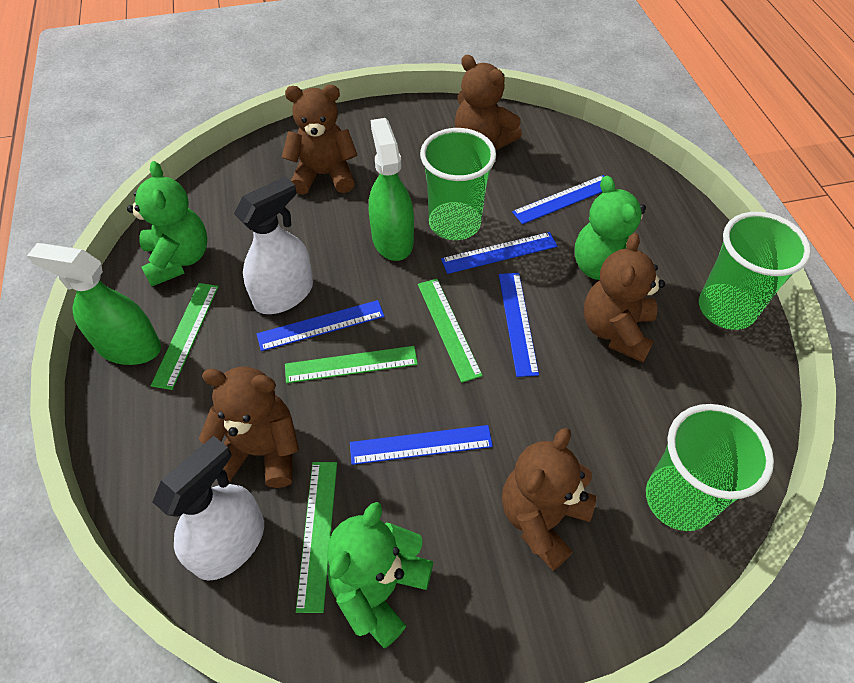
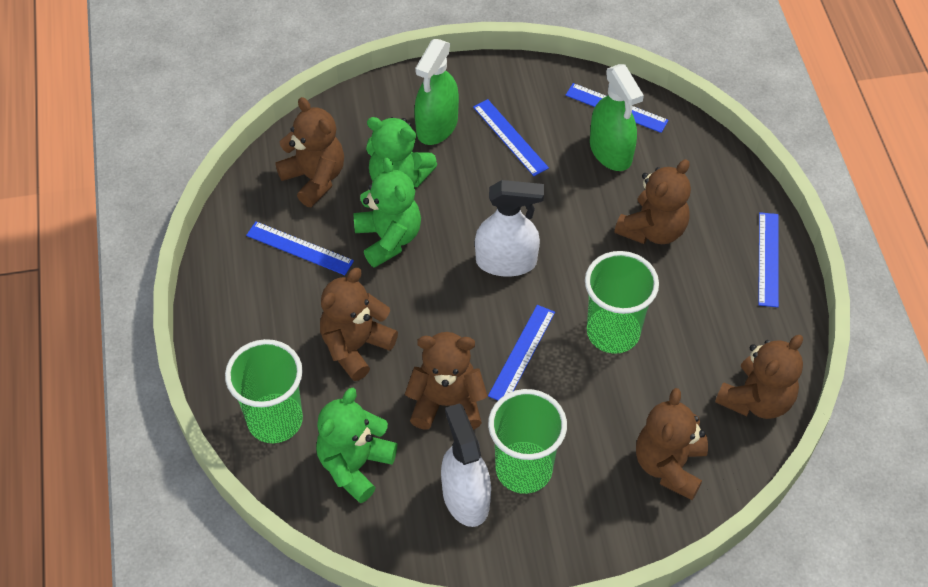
brown teddy bear: [199,367,299,488] [282,85,357,195] [455,55,522,150] [502,428,596,571] [584,233,665,363] = 5 -> [275,97,344,207] [320,268,398,381] [405,332,488,430] [614,159,691,244] [636,388,708,500] [715,335,803,419] = 6
green ruler: [151,283,219,390] [285,346,418,383] [296,462,337,613] [418,279,483,383] = 4 -> none = 0

